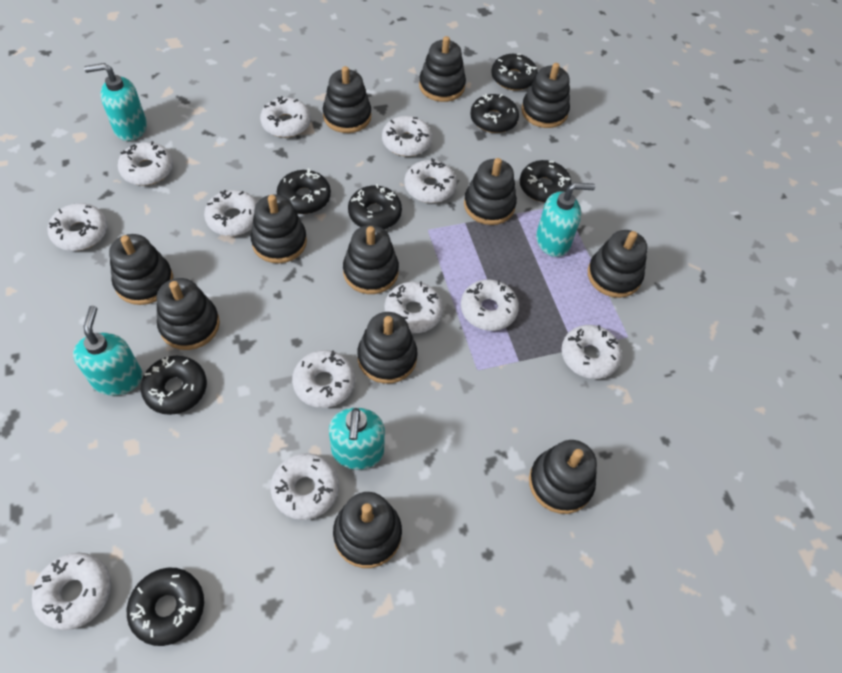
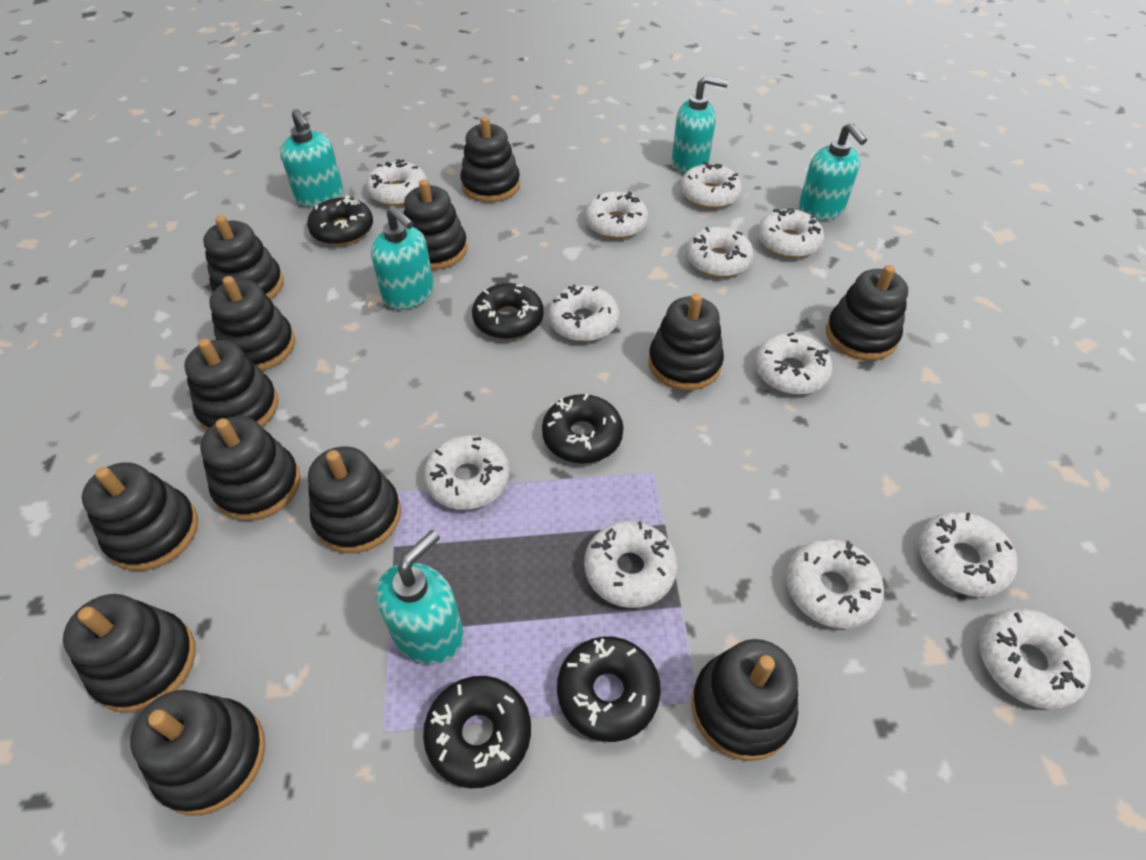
black donut: [127,568,204,646] [141,356,207,415] [277,168,331,214] [348,184,402,229] [470,94,519,133] [491,54,538,90] [520,160,572,203] = 7 -> [307,195,373,245] [423,676,531,788] [472,283,544,339] [542,394,624,464] [557,636,661,742] = 5
black stacking toy: [109,234,173,305] [157,278,220,350] [251,195,307,263] [323,66,371,133] [333,492,402,568] [343,225,399,294] [357,312,417,384] [419,36,466,102] [464,158,517,225] [521,63,570,128] [529,440,597,514] [588,230,648,298] = 12 -> [63,594,196,713] [82,462,198,571] [130,690,265,816] [184,338,278,431] [200,416,301,521] [203,215,283,299] [209,276,295,371] [308,446,401,553] [403,179,467,270] [460,116,520,202] [648,293,724,390] [691,639,798,761] [826,265,908,361] = 13
turquoise soap dispenser: [73,306,142,396] [84,63,147,141] [329,408,385,470] [536,182,595,257] = 4 -> [280,109,343,207] [371,206,434,310] [376,530,464,664] [672,75,728,173] [799,123,867,220] = 5

